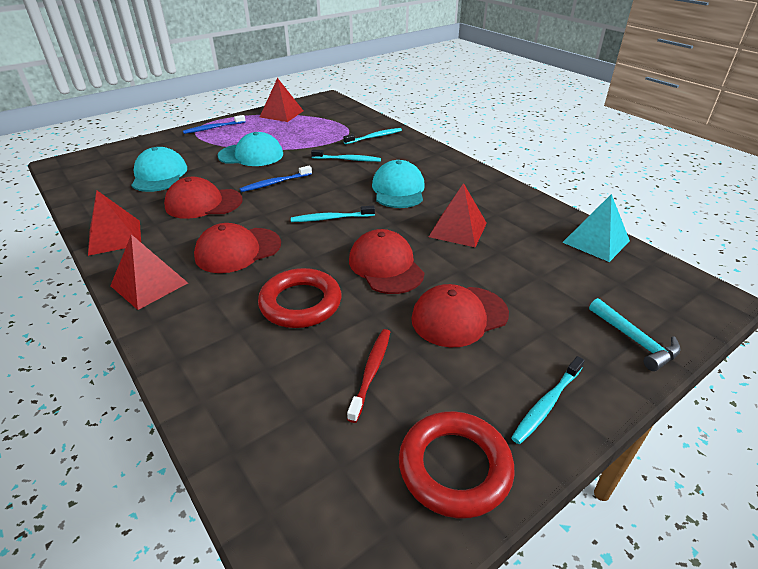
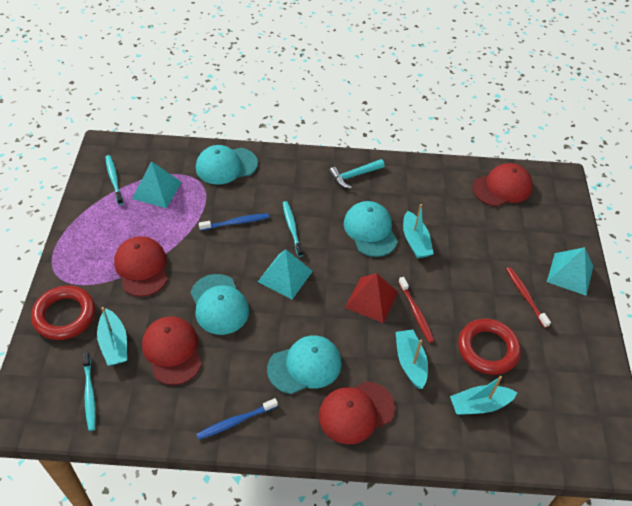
red pyramid: [88,191,141,256] [111,234,188,310] [260,78,303,122] [429,183,487,247] = 4 -> [345,273,398,323] = 1
red toothbrush: [347,329,390,423] = 1 -> [399,277,434,343] [506,267,551,328] = 2
turquoise boat: none = 0 -> [97,307,127,366] [395,329,428,389] [403,204,434,259] [450,376,518,415] = 4
turquoise cap: [131,147,187,192] [217,132,283,166] [372,160,425,208] = 3 -> [191,274,249,335] [196,145,258,185] [267,335,342,394] [344,201,398,257] = 4
turquoise pyramid: [562,194,630,262] = 1 -> [132,161,182,208] [258,249,313,299] [547,247,593,296] = 3
turquoise toothbrush: [291,205,375,222] [311,149,381,162] [343,128,402,144] [511,356,585,444] = 4 -> [82,352,96,431] [105,155,123,205] [283,201,303,257] = 3

